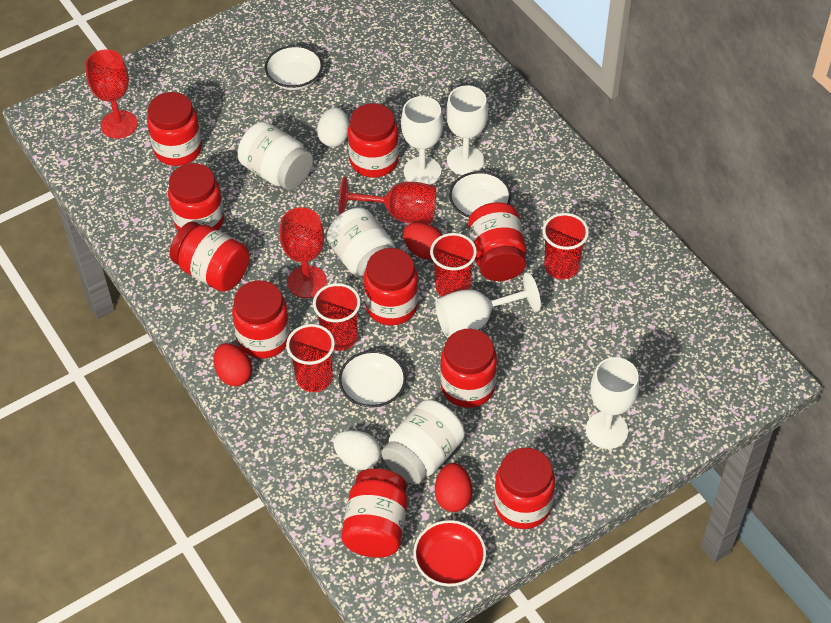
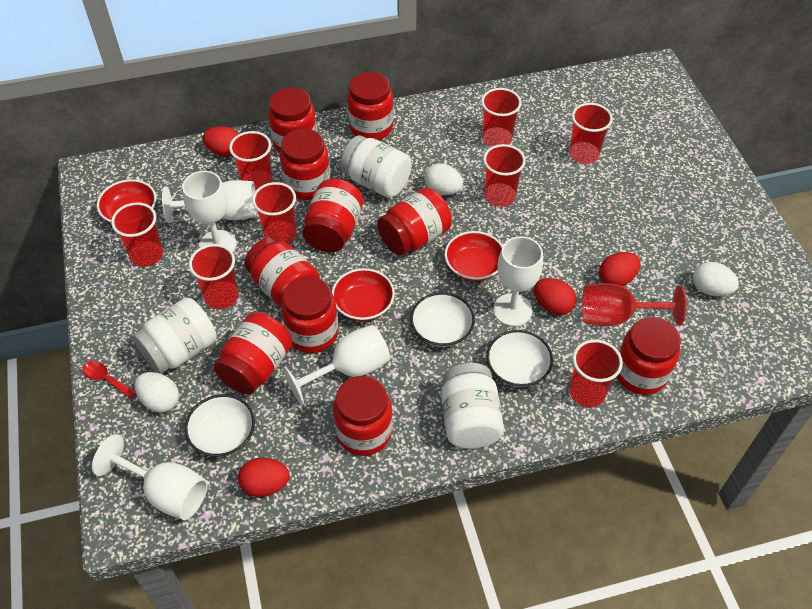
red bowl: [413,520,486,586] = 1 -> [97,179,156,223] [332,268,395,321] [445,231,503,281] = 3
red cup: [286,324,335,392] [313,283,361,351] [430,233,477,297] [543,213,589,279] = 4 -> [111,202,163,267] [189,244,238,309] [229,131,273,191] [252,182,297,244] [481,88,522,147] [483,144,526,207] [569,103,613,164] [569,339,623,407] = 8
red egg: [213,343,252,387] [403,222,442,260] [435,463,472,512] = 3 -> [203,126,239,157] [238,457,290,497] [534,278,577,315] [599,252,640,286] = 4
red goblet: [85,50,138,139] [279,207,327,298] [339,177,436,224] = 3 -> [582,283,687,326] = 1
red spoon: none = 0 -> [82,361,136,399] = 1
white egg: [317,107,349,147] [333,430,381,470] = 2 -> [135,372,179,413] [424,163,463,195] [693,262,739,296] = 3
white goblet: [401,96,443,185] [436,272,541,338] [446,85,488,175] [586,357,639,449] = 4 -> [92,434,208,520] [162,180,257,223] [182,171,236,252] [283,325,390,405] [493,236,543,326] = 5

